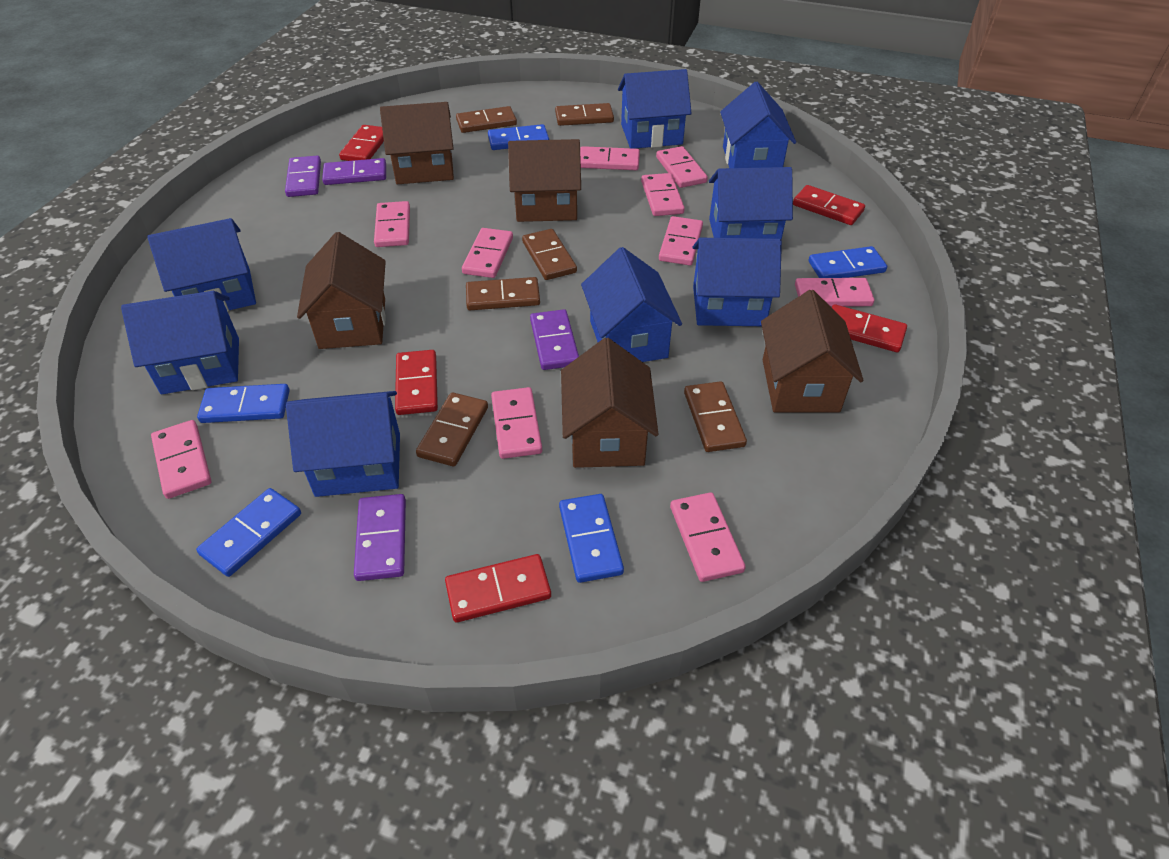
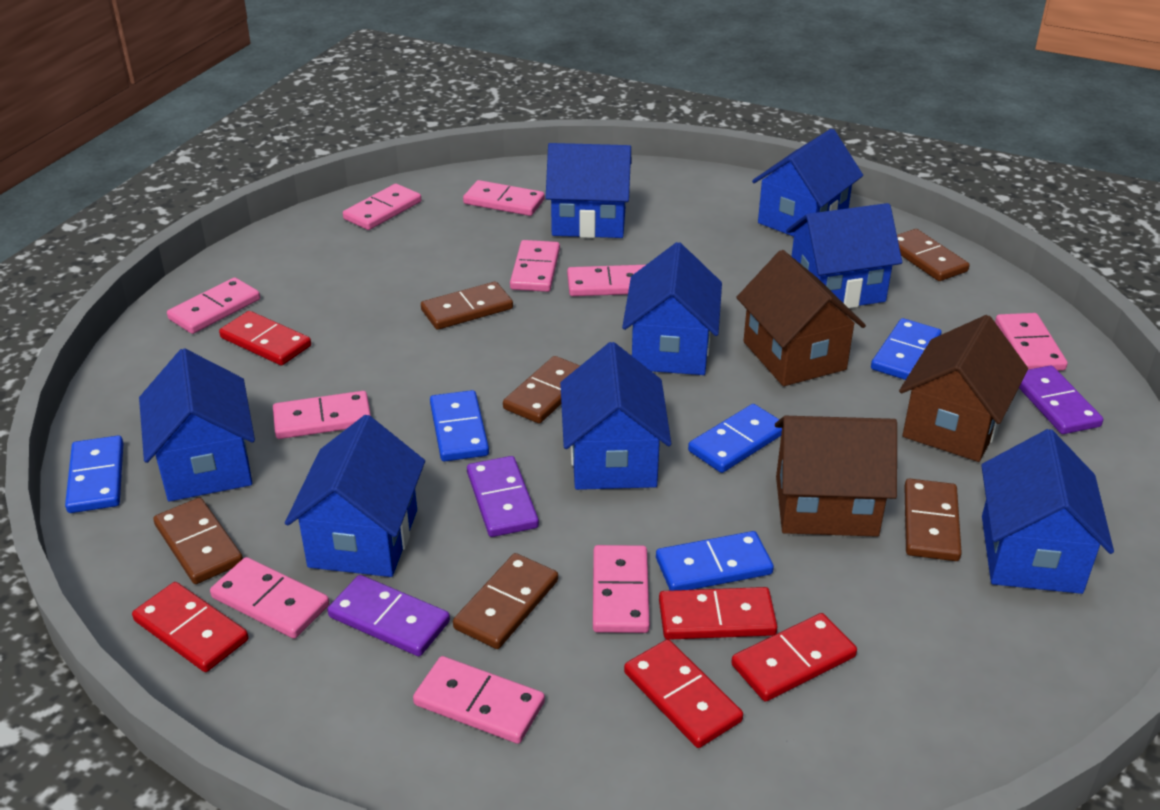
brown house: [297,232,386,349] [380,102,454,184] [508,139,581,222] [561,338,658,468] [761,290,864,413] = 5 -> [736,250,866,386] [775,416,897,537] [899,315,1028,462] = 3
purple domino: [285,156,321,197] [322,158,386,185] [354,494,406,581] [530,309,579,370] = 4 -> [327,575,450,656] [467,456,539,537] [1019,365,1103,434] = 3

